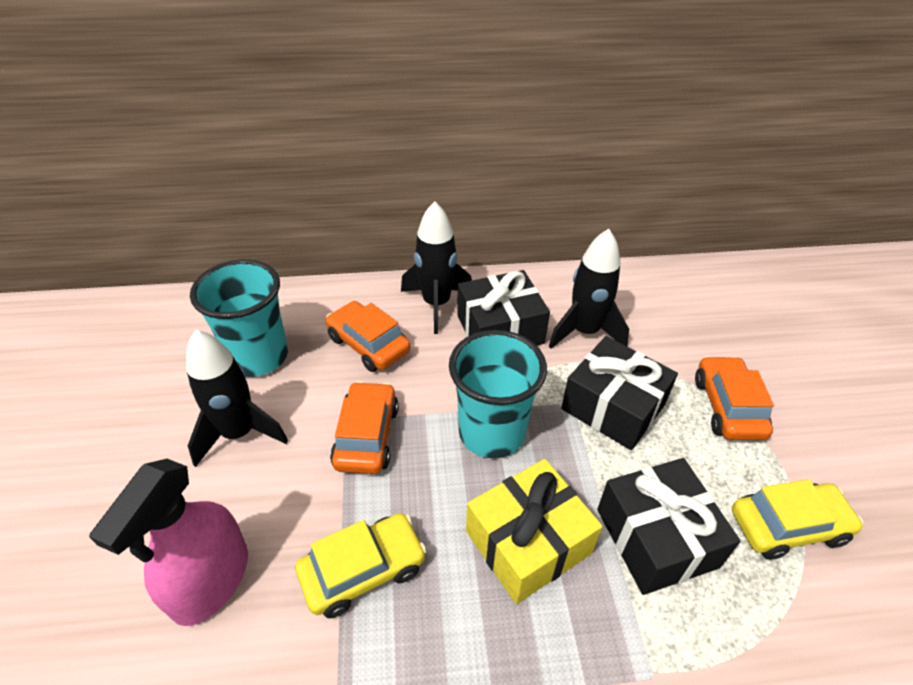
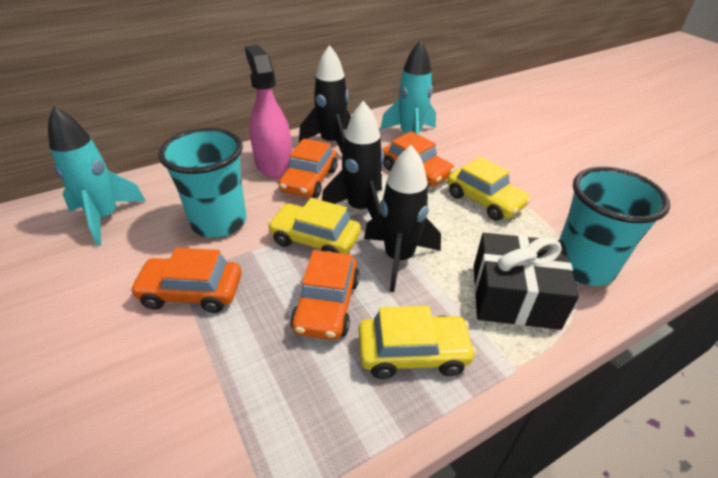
black gift: [457,270,550,346] [561,336,678,450] [597,458,740,595] = 3 -> [474,233,579,330] = 1
orange car: [326,301,411,372] [330,381,399,474] [695,356,774,440] = 3 -> [130,248,242,313] [278,138,337,198] [290,250,360,340] [382,131,455,187] = 4
turquoise rocket: none = 0 -> [48,106,146,246] [380,40,436,135] = 2
yellow car: [295,513,427,618] [732,479,864,560] = 2 -> [267,198,361,254] [359,306,477,379] [447,157,531,221] = 3
yellow gift: [466,459,603,604] = 1 -> none = 0

